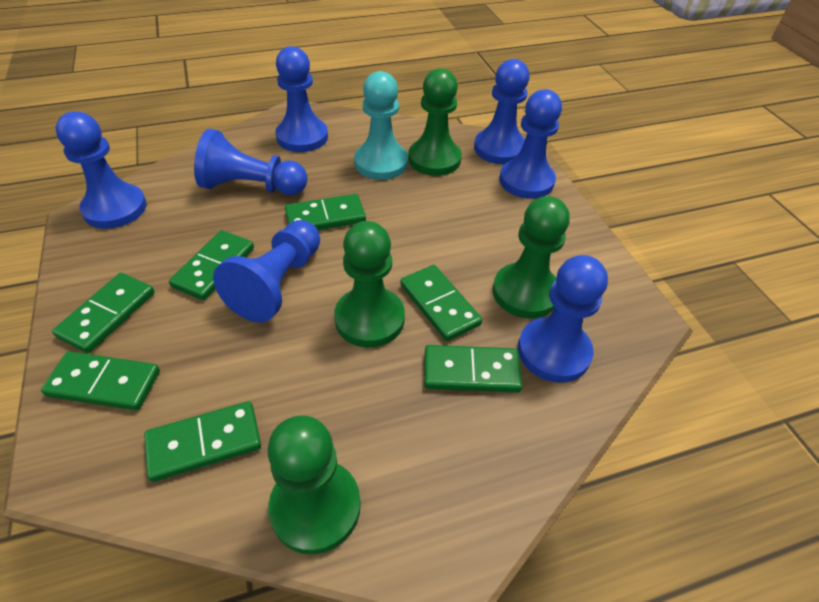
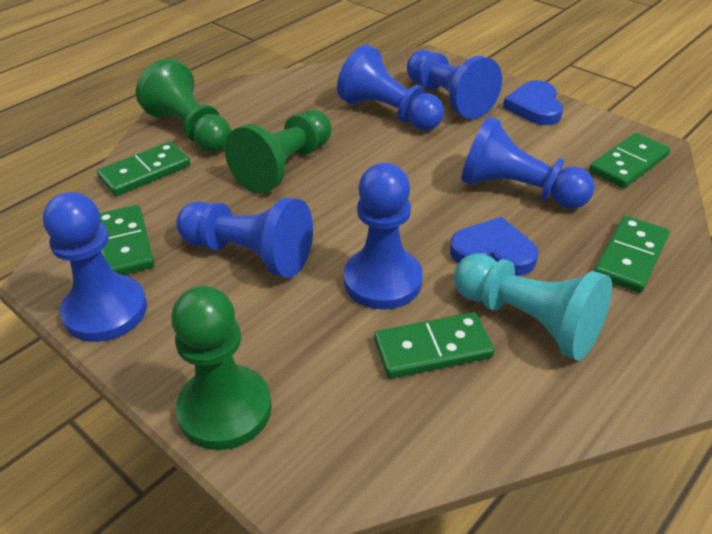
blue heart: none = 0 -> [450,217,538,276] [503,80,563,125] = 2
blue pawn: [56,111,147,229] [194,128,307,195] [213,220,320,322] [275,46,328,152] [474,59,529,164] [499,89,562,199] [518,255,608,383] = 7 -> [43,192,147,342] [176,197,313,278] [337,44,444,131] [343,163,423,310] [407,50,502,119] [461,116,594,209] = 6
green domino: [41,351,160,410] [52,273,154,353] [144,401,261,482] [169,230,254,300] [285,194,366,230] [400,265,482,341] [424,345,523,393] = 7 -> [97,141,190,196] [99,205,155,275] [374,312,494,379] [589,133,671,188] [594,216,670,293] = 5
green pawn: [267,415,361,554] [334,221,405,347] [408,68,462,176] [493,196,570,318] = 4 -> [136,58,231,152] [171,286,272,450] [225,110,331,194] = 3

